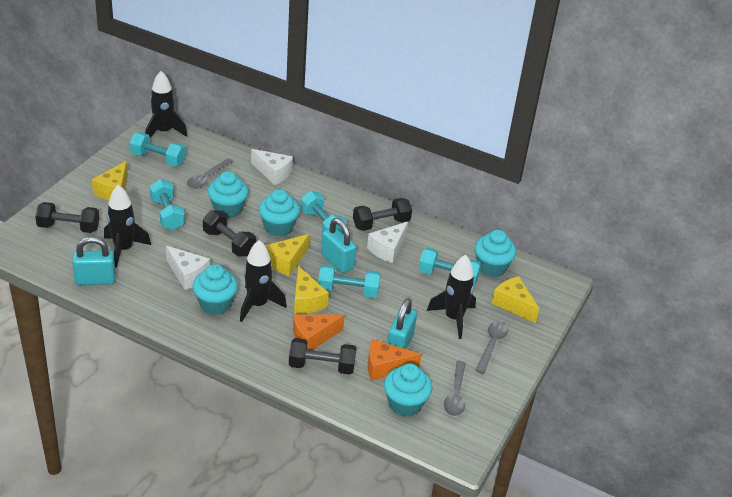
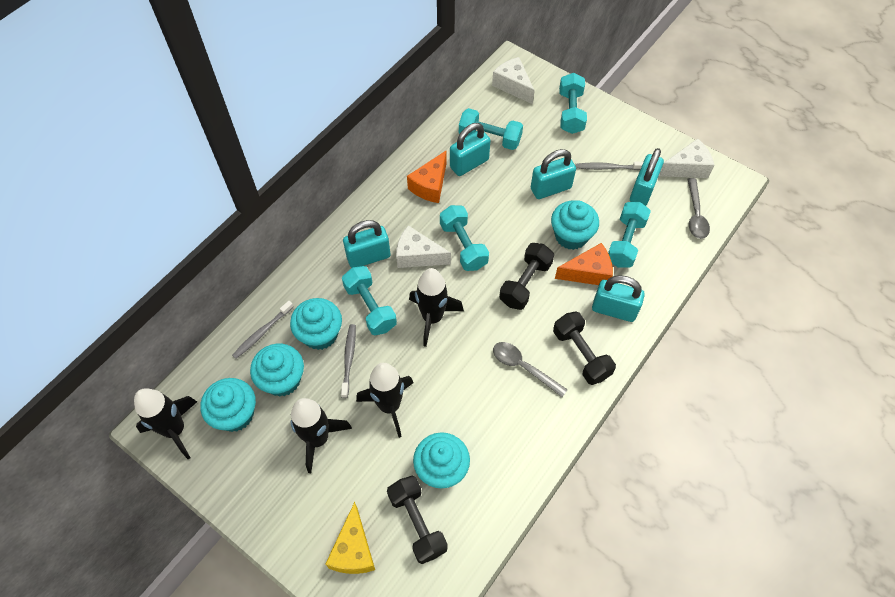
black dumbbell: [35,202,99,233] [203,210,256,257] [289,338,356,375] [353,198,412,231] = 4 -> [387,476,447,564] [499,243,554,310] [553,311,616,385] = 3
grey spoon: [187,158,233,189] [444,361,466,416] [475,321,508,374] = 3 -> [493,342,568,397] [688,178,710,239] = 2
grey toothbrush: none = 0 -> [232,301,293,359] [341,324,356,398] [575,162,643,170] = 3
turquoise padlock: [72,237,116,285] [321,218,356,273] [387,299,417,349] = 3 -> [343,220,390,268] [450,123,491,176] [531,149,576,199] [592,275,645,322] [630,148,664,206] = 5
yellow cheese: [92,161,128,200] [266,234,309,276] [294,266,329,314] [492,276,539,323] = 4 -> [326,502,375,574] = 1

